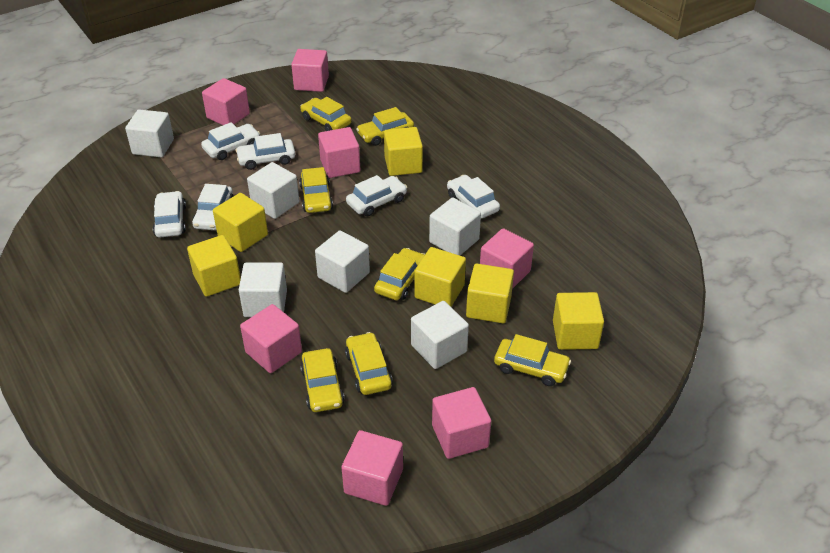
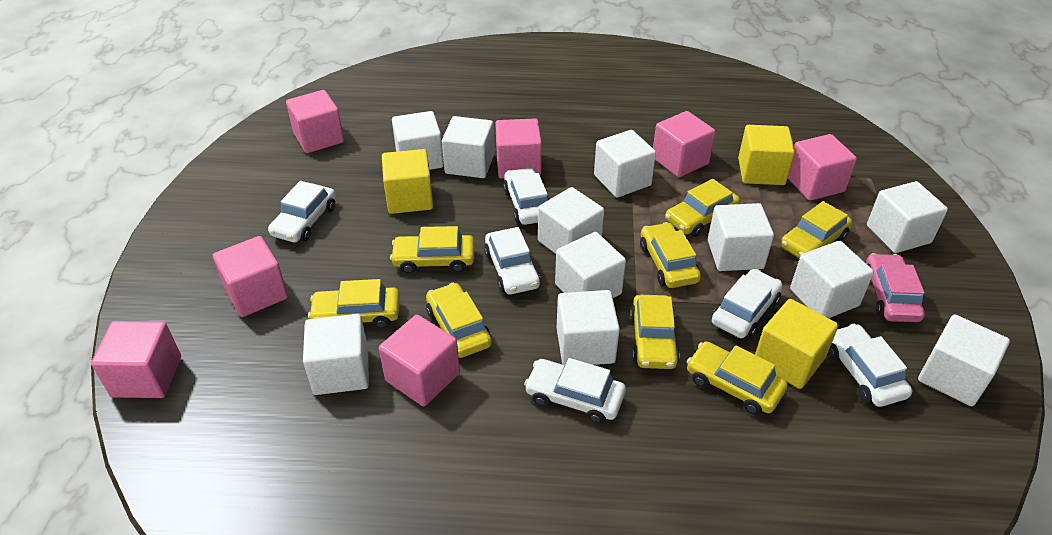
pink car: none = 0 -> [866,253,925,322] = 1
white cube: [125,109,174,157] [239,262,287,317] [247,162,299,219] [315,230,370,293] [411,301,469,369] [429,198,481,255] = 6 -> [303,314,369,395] [392,111,444,170] [442,116,494,178] [538,187,604,254] [555,232,626,298] [557,290,620,365] [594,130,656,198] [708,203,774,271] [790,241,874,318] [867,181,948,253] [918,315,1010,406] = 11
yellow car: [299,167,333,213] [300,97,352,131] [300,348,345,412] [345,332,393,395] [356,107,414,146] [374,248,425,300] [494,334,571,386] = 7 -> [308,279,400,329] [390,226,475,274] [426,283,492,358] [630,295,680,369] [640,222,701,288] [665,179,740,237] [687,341,787,415] [780,201,852,259] = 8
yellow cube: [187,235,241,297] [213,193,268,252] [384,127,423,176] [415,247,466,307] [466,264,514,323] [553,292,604,350] = 6 -> [382,149,433,214] [738,125,795,185] [755,299,838,389] = 3

